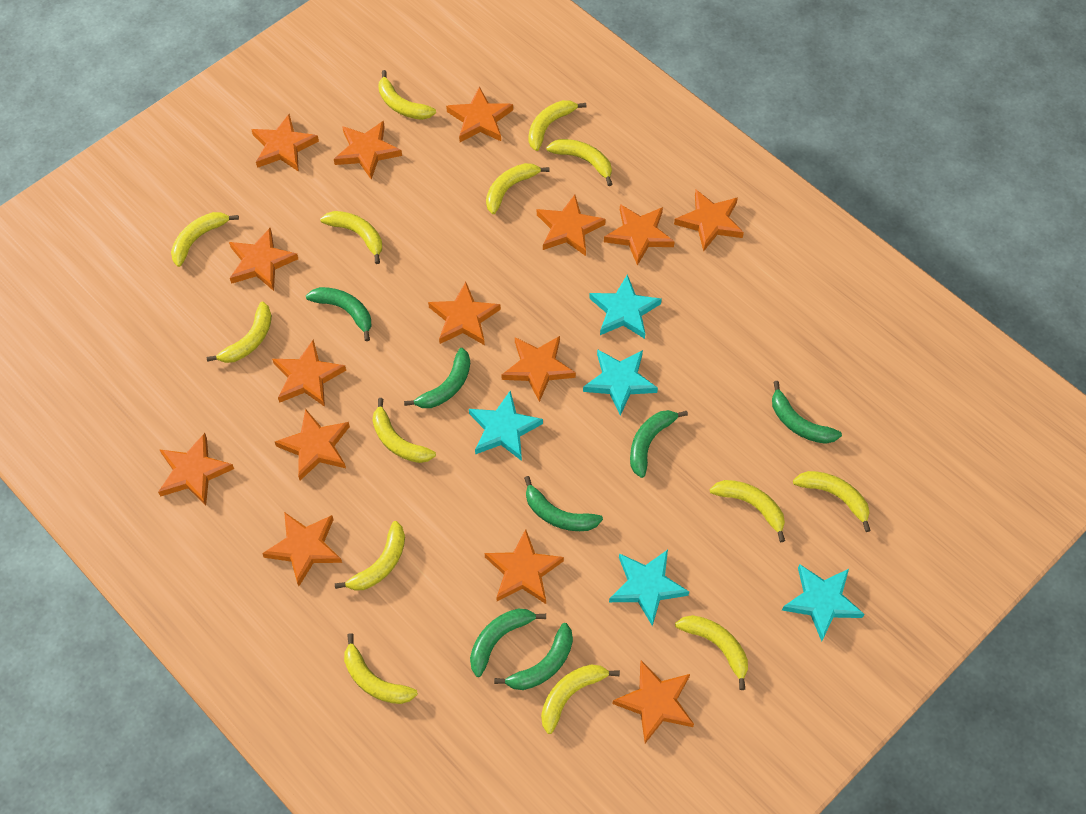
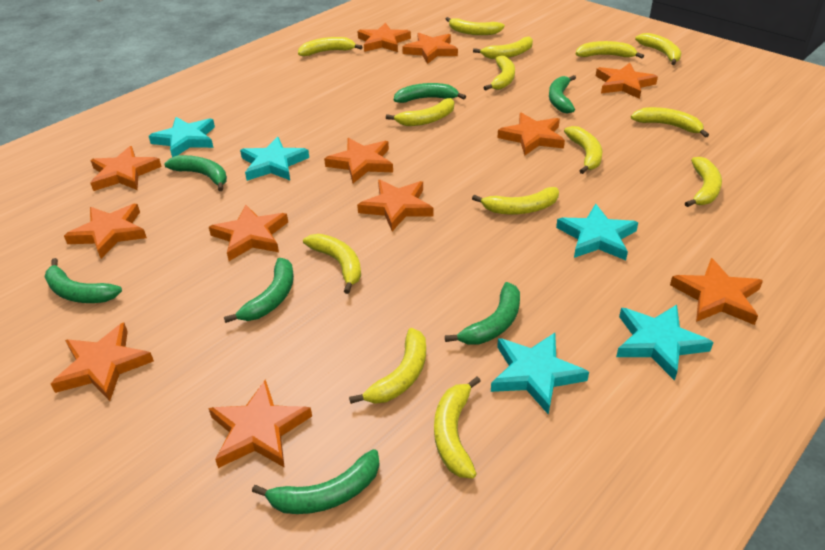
orange star: [158,433,234,505] [229,228,298,291] [251,114,319,172] [262,512,342,586] [272,340,346,407] [275,409,350,480] [334,121,402,180] [428,282,501,345] [446,86,513,142] [485,529,564,604] [501,336,576,402] [537,195,606,256] [604,204,675,266] [612,660,694,743] [674,190,744,252] = 15 -> [51,322,154,401] [64,204,147,259] [90,146,162,191] [208,379,312,468] [209,205,288,261] [324,138,393,183] [357,180,434,231] [358,23,411,52] [402,33,458,64] [497,113,565,156] [596,63,658,99] [670,258,763,325] = 12

